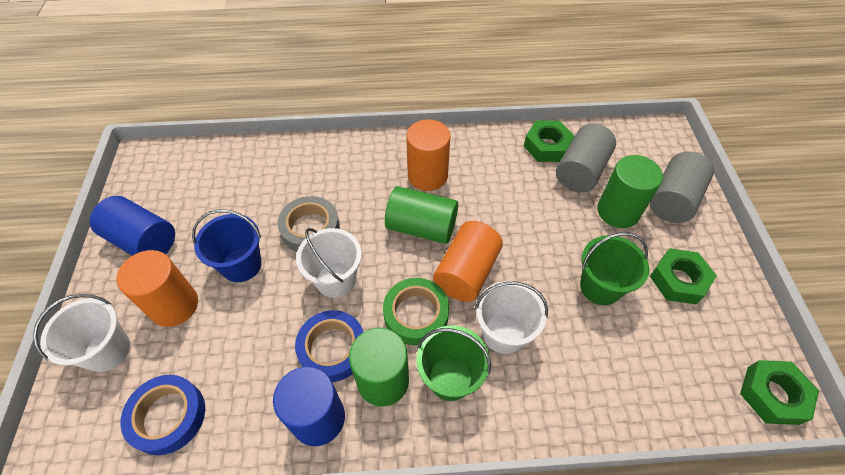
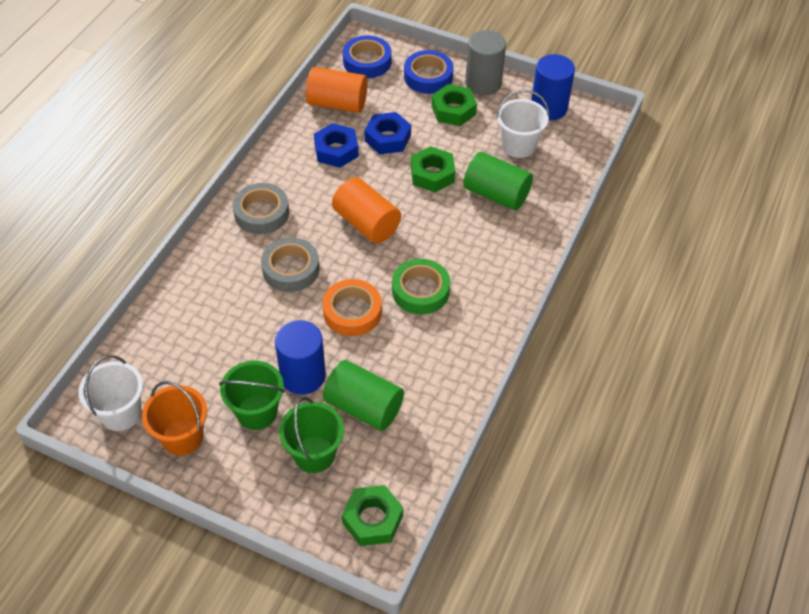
blue bucket: [192,209,262,282] = 1 -> none = 0
blue nut: none = 0 -> [314,123,359,168] [364,112,411,154] = 2
green cylinder: [349,328,409,407] [385,186,458,244] [597,155,663,228] = 3 -> [323,360,404,431] [463,152,533,211] = 2
grey cylinder: [556,124,616,192] [650,151,714,223] = 2 -> [465,30,506,95] = 1
grey tape: [277,196,340,252] = 1 -> [233,183,289,234] [261,237,320,292] = 2
orange bucket: none = 0 -> [142,381,207,456] = 1
orange cylinder: [116,250,198,327] [406,119,451,191] [433,221,503,302] = 3 -> [306,67,368,113] [332,177,401,243] = 2
orange tape: none = 0 -> [322,279,382,336] = 1
white bucket: [33,294,130,372] [296,228,362,298] [475,281,548,354] = 3 -> [79,355,143,431] [496,90,549,158] = 2

